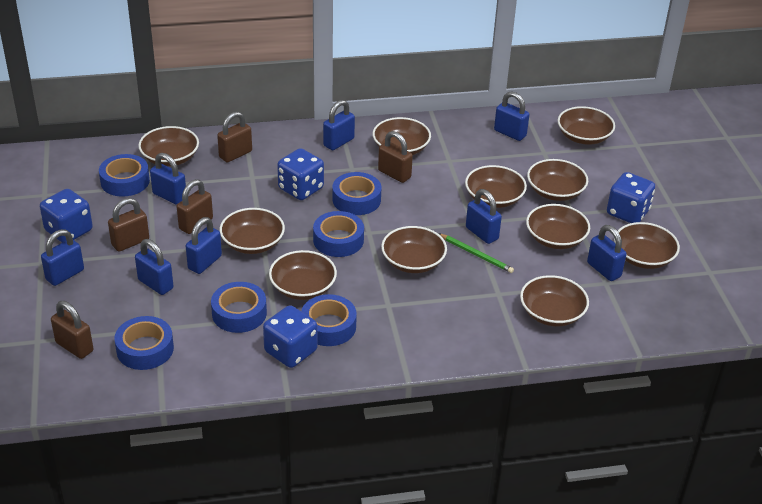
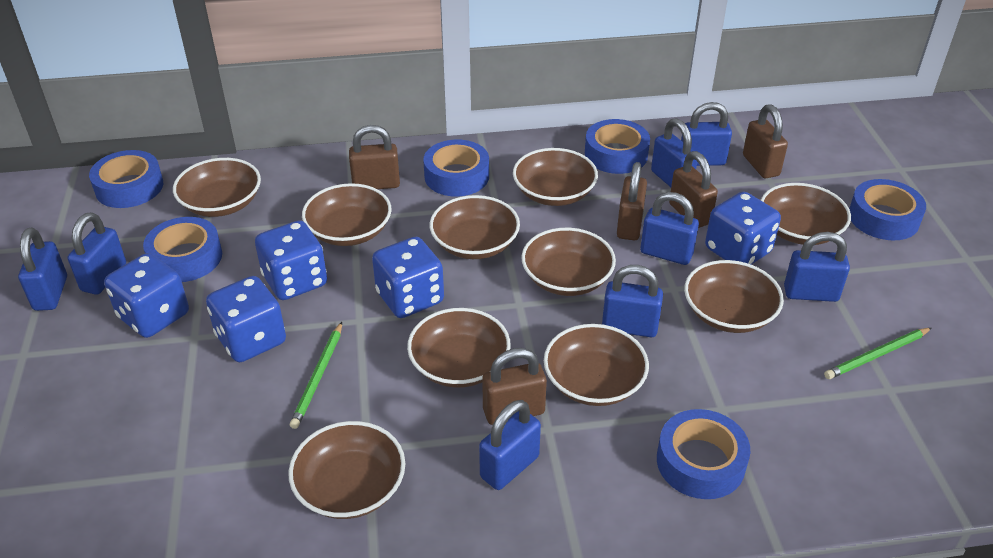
blue dice: [40,189,93,243] [263,305,318,368] [277,148,324,200] [607,172,655,223] = 4 -> [104,253,189,338] [206,276,286,362] [255,220,327,300] [372,237,444,318] [705,192,781,265] = 5
brown bowl: [138,126,199,166] [220,208,285,254] [269,250,337,300] [373,117,431,155] [381,226,447,273] [465,165,527,208] [520,275,589,326] [526,204,590,249] [527,159,588,201] [558,106,615,145] [614,222,680,269] = 11 -> [173,158,261,217] [288,421,405,519] [302,183,392,246] [407,308,511,388] [430,195,520,259] [513,148,598,206] [521,228,616,296] [544,324,649,406] [684,260,784,333] [761,183,851,245] = 10
green pencil: [438,233,514,273] = 1 -> [290,322,342,429] [824,328,931,379] = 2

